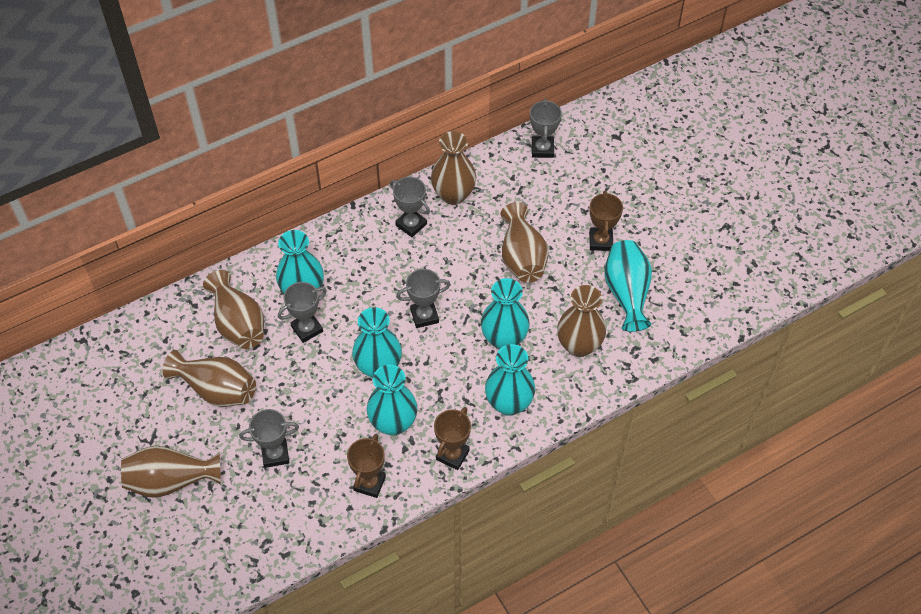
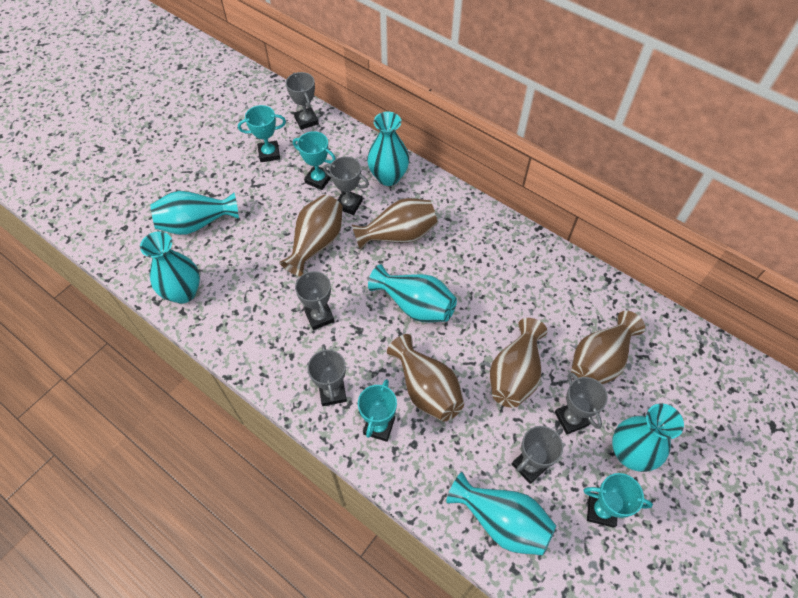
brown trophy: [347,434,386,498] [434,407,471,470] [589,191,623,251] = 3 -> none = 0
brown vase: [121,446,221,498] [162,350,256,407] [203,270,264,349] [431,131,476,205] [501,202,548,283] [557,285,606,357] = 6 -> [279,195,343,277] [352,198,438,250] [387,334,464,422] [490,318,548,408] [571,311,645,384] = 5
grey trophy: [239,409,299,468] [278,282,327,343] [390,177,430,237] [396,269,451,328] [530,99,562,158] = 5 -> [286,72,319,130] [295,269,335,330] [307,344,347,406] [323,156,369,215] [512,426,563,484] [555,372,608,434] = 6
turquoise trophy: none = 0 -> [238,105,286,162] [293,131,336,190] [358,379,397,442] [584,473,653,528] = 4

